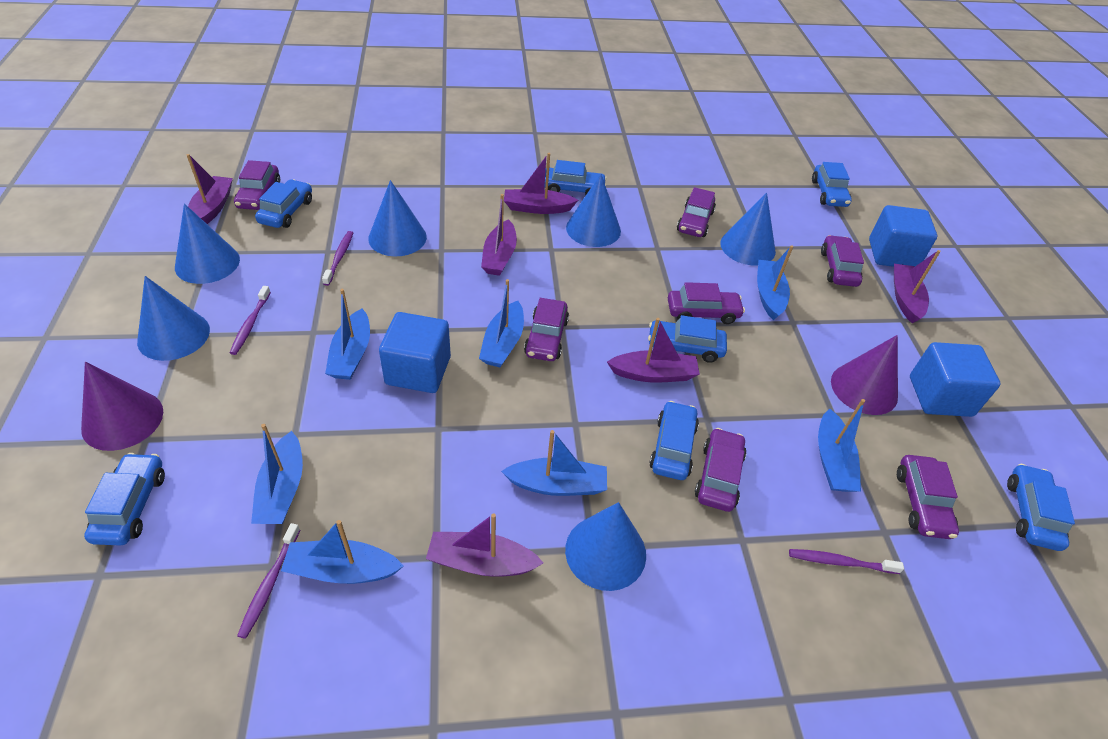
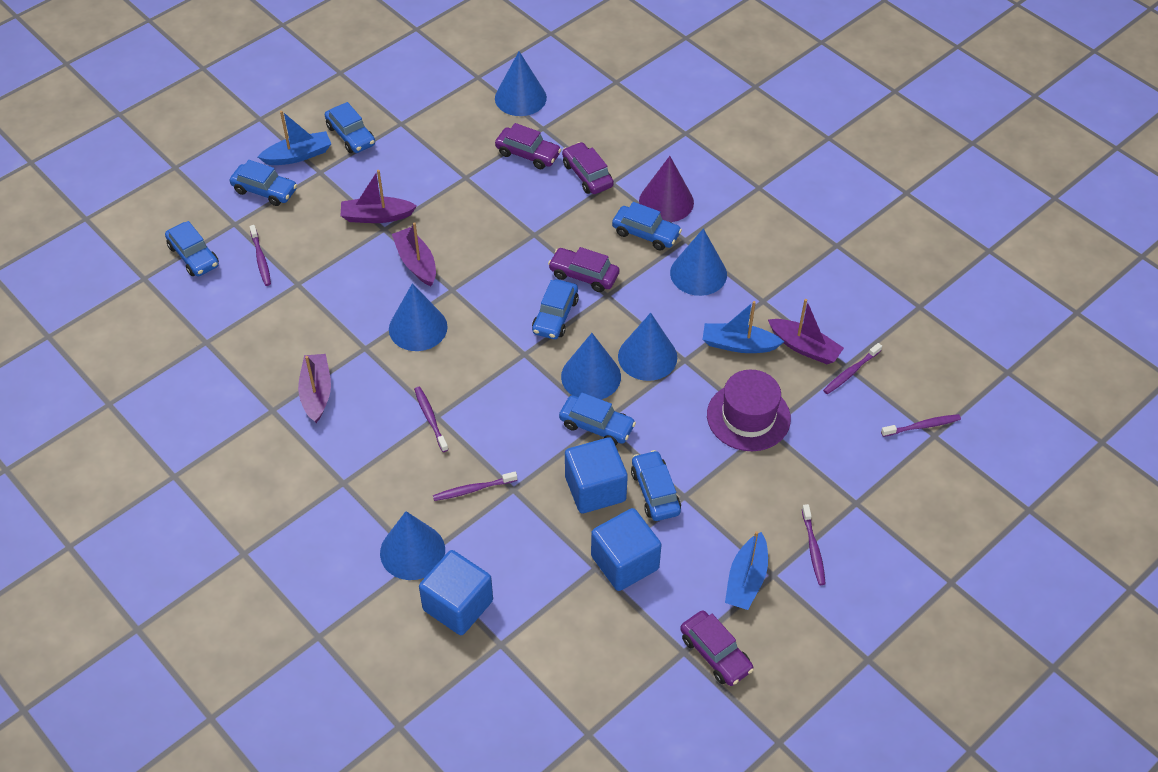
blue boat: [251,424,303,524] [281,520,404,584] [325,289,370,380] [479,279,524,367] [501,430,607,496] [757,245,793,320] [818,399,865,492] = 7 -> [258,111,331,165] [702,301,784,353] [725,531,768,610] = 3
purple boat: [187,154,233,224] [426,513,543,577] [481,194,517,276] [504,153,578,214] [607,318,700,383] [894,250,941,323] = 6 -> [298,354,331,423] [341,170,417,223] [392,222,436,286] [768,299,844,364] = 4
purple car: [234,160,280,210] [524,298,569,361] [668,282,745,324] [677,187,716,237] [695,428,746,512] [821,235,864,287] [897,455,959,539] = 7 -> [495,123,561,169] [548,247,620,292] [562,142,614,194] [680,611,754,686] = 4
purple cone: [81,361,163,451] [831,335,898,415] = 2 -> [639,156,694,222] = 1
purple hat: none = 0 -> [707,370,791,451] = 1
purple toothbrush: [230,286,271,355] [237,523,300,639] [322,231,353,286] [789,549,904,574] = 4 -> [249,225,271,286] [414,387,448,452] [433,471,517,501] [802,504,826,585] [823,343,882,394] [881,414,961,437] = 6

